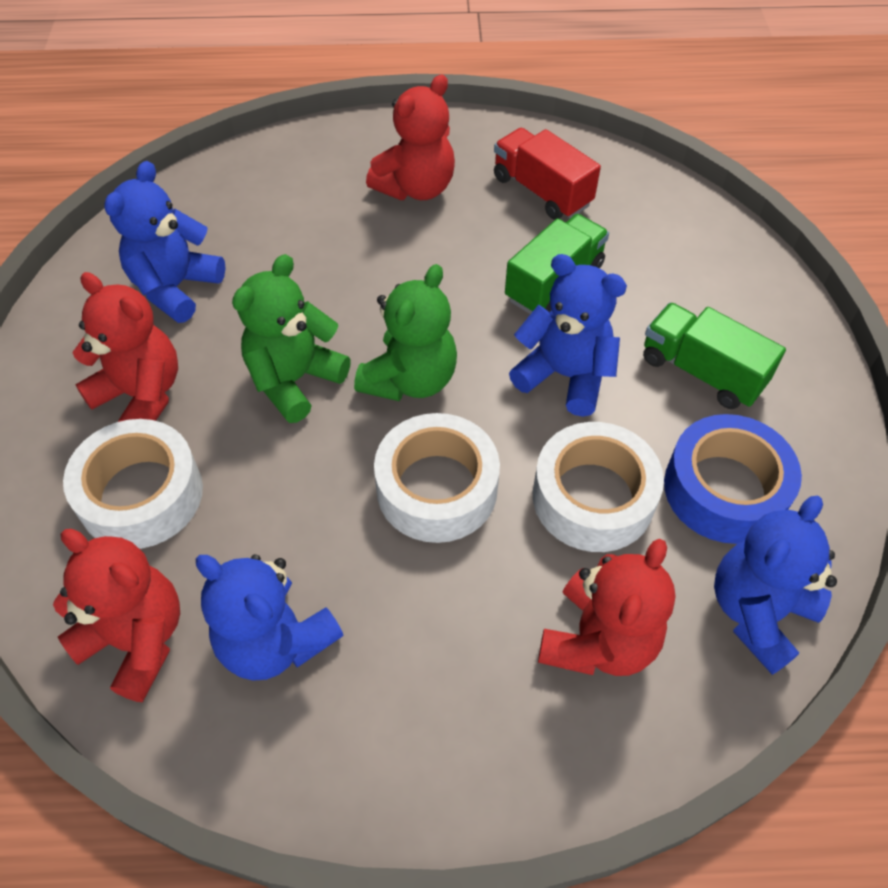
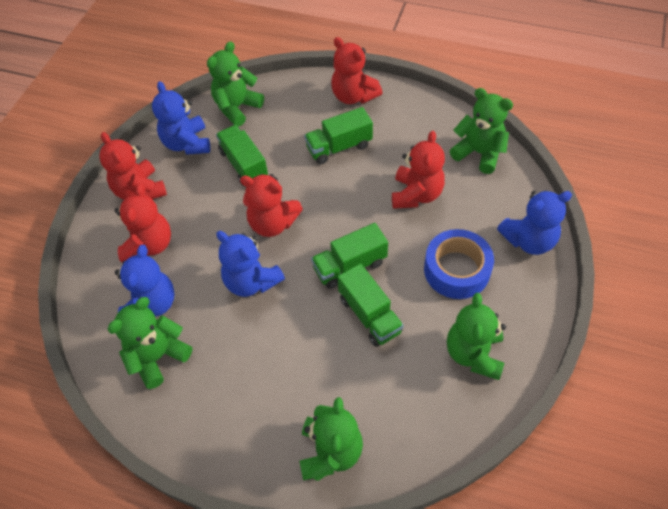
green teddy bear: [232,254,351,423] [354,264,457,401] = 2 -> [107,297,193,389] [207,41,264,127] [300,397,363,481] [447,293,506,380] [450,88,513,174] = 5
green truck: [505,214,609,314] [643,303,786,409] = 2 -> [216,125,268,186] [304,107,373,164] [311,223,388,289] [337,263,404,347] = 4
red teddy bear: [53,529,180,702] [72,272,178,422] [366,75,455,200] [538,539,676,676] = 4 -> [99,132,167,199] [114,184,171,262] [240,174,303,237] [331,37,383,104] [392,131,445,209] = 5
red truck: [494,128,601,220] = 1 -> none = 0
white tape: [63,419,203,549] [374,413,500,543] [533,422,664,552] = 3 -> none = 0

